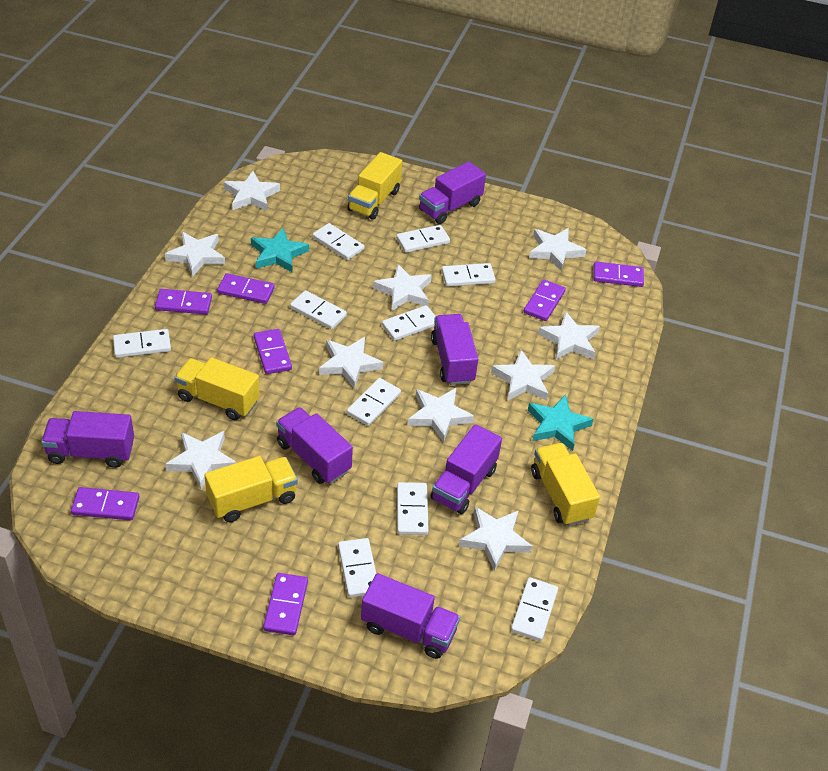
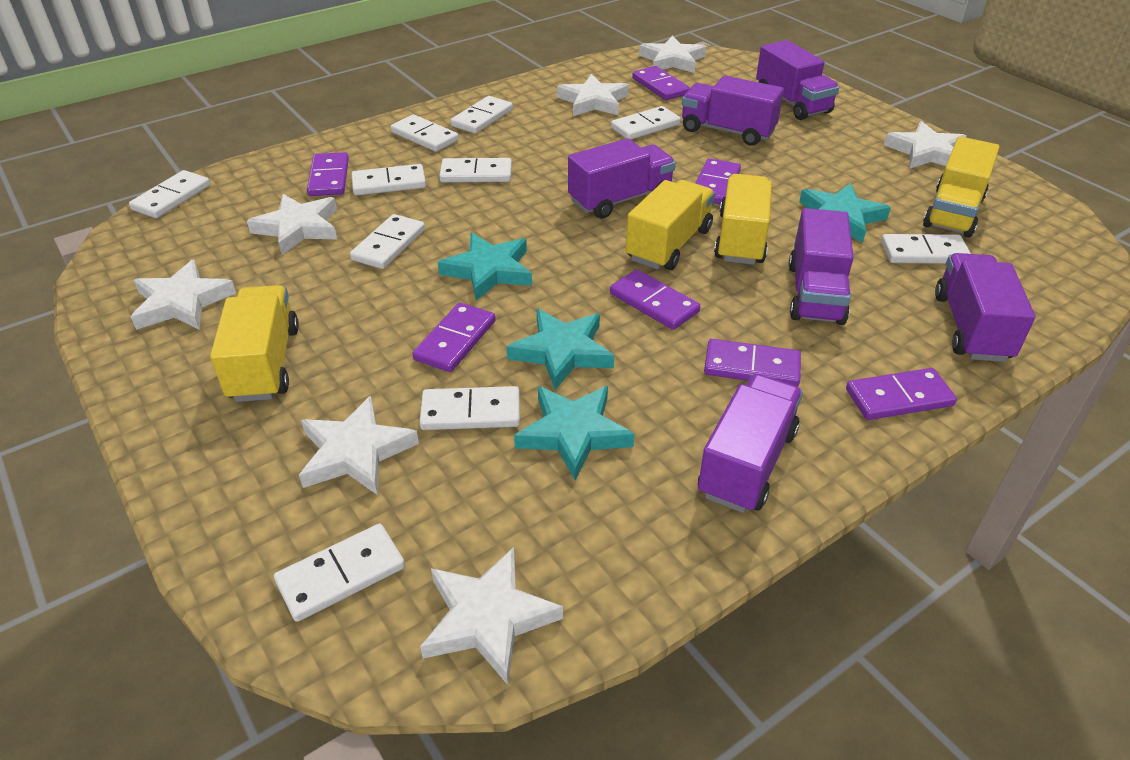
turquoise star: [251,228,309,272] [528,394,594,451] = 2 -> [438,233,532,301] [507,309,614,390] [514,386,635,480] [799,183,891,243] = 4
white star: [165,232,225,277] [165,431,237,489] [224,171,280,211] [319,337,383,389] [373,264,432,311] [407,388,474,443] [459,507,532,571] [491,350,555,401] [529,228,586,271] [538,312,600,360] = 10 -> [131,260,236,330] [247,194,337,255] [299,396,419,495] [420,547,563,685] [557,74,629,116] [639,36,706,73] [884,121,967,169] = 7

